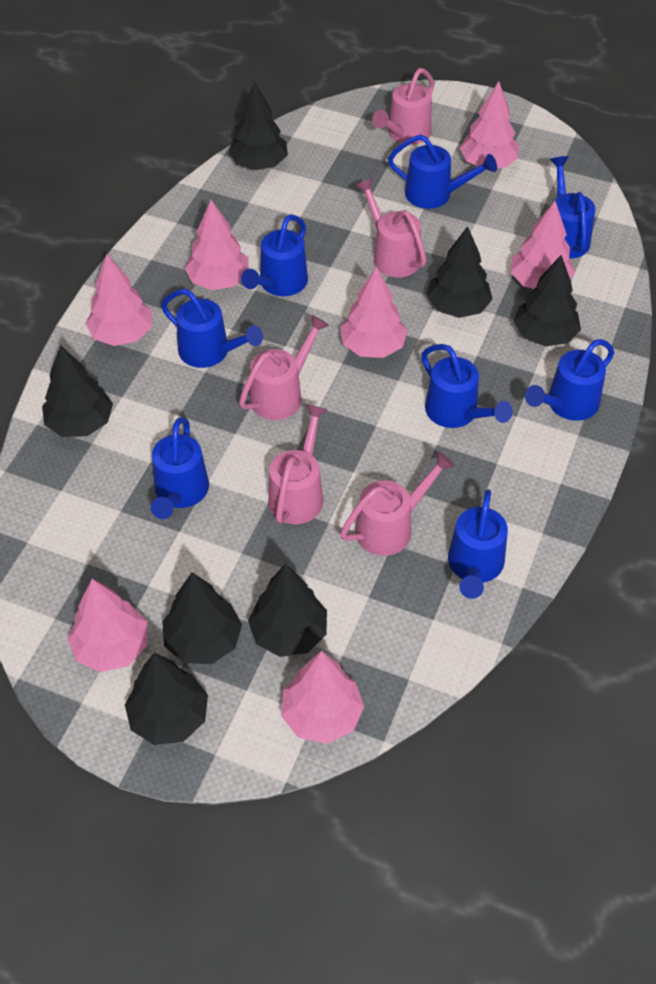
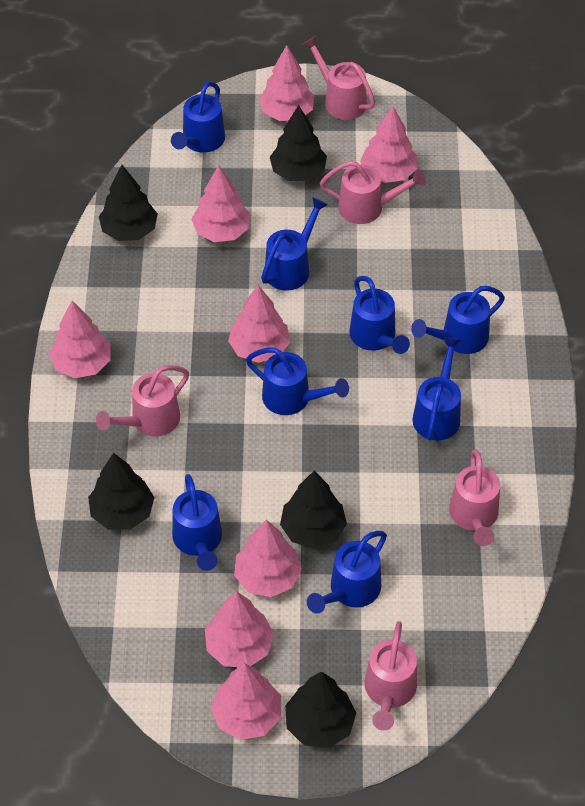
black tree: [42,345,113,437] [125,653,208,745] [162,572,242,664] [228,82,288,170] [248,564,327,657] [426,226,492,318] [514,255,581,347] = 7 -> [88,453,154,529] [99,165,158,241] [270,105,327,181] [280,471,347,549] [285,672,356,748] = 5
pink tree: [68,579,148,672] [86,254,152,346] [185,200,249,290] [281,651,364,744] [340,267,407,358] [460,81,519,168] [510,201,575,289] = 7 -> [49,301,111,378] [192,165,250,242] [205,591,274,667] [211,663,281,740] [228,285,290,363] [234,519,302,597] [259,45,314,121] [360,106,417,183] = 8

